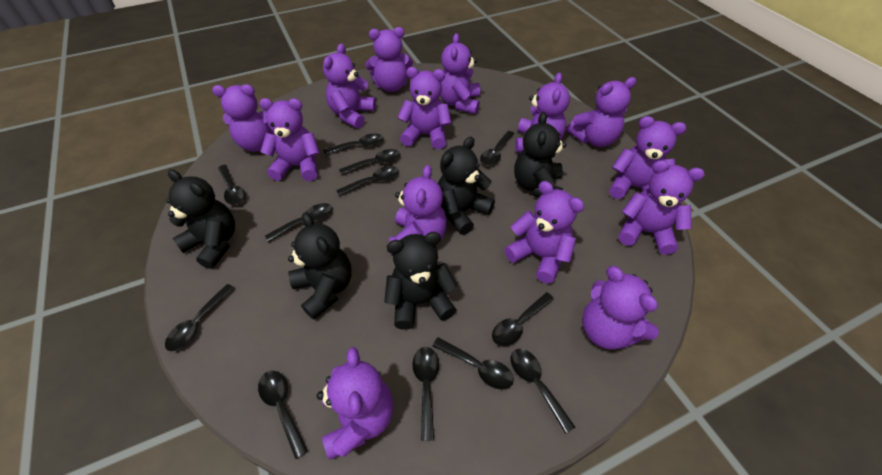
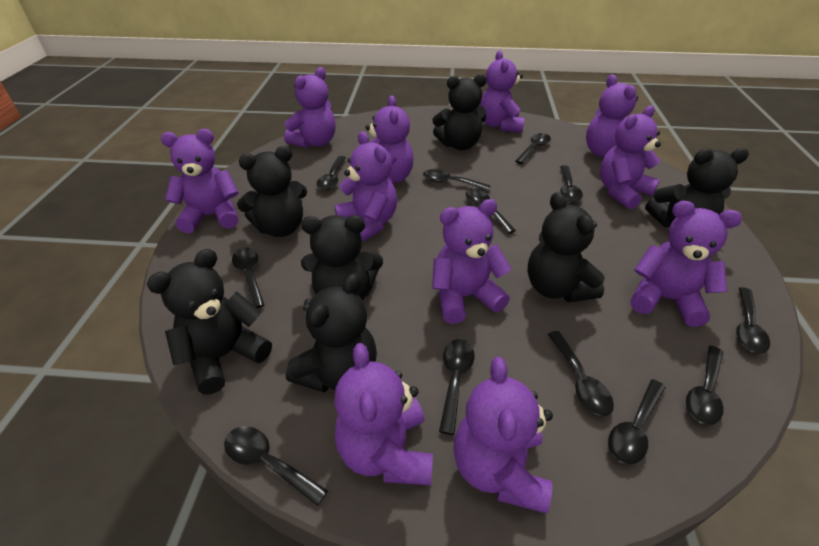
black teddy bear: [166,169,235,269] [288,213,352,320] [384,232,458,330] [438,136,495,235] [514,112,567,198] = 5 -> [147,249,272,394] [237,146,307,237] [286,273,377,393] [301,215,383,301] [432,74,487,150] [527,192,605,302] [645,148,749,228] = 7
purple teddy bear: [212,84,275,152] [259,98,320,181] [317,347,393,460] [323,43,376,128] [365,27,413,92] [390,165,447,254] [397,67,451,149] [440,33,480,114] [505,181,584,283] [515,73,570,153] [567,77,636,147] [582,266,659,350] [609,116,686,199] [618,160,704,255] = 14 -> [161,129,238,233] [284,67,336,148] [334,131,397,242] [334,343,433,485] [366,95,414,183] [432,199,511,324] [454,357,553,513] [480,51,524,132] [586,75,638,157] [600,105,661,209] [631,201,742,327] = 11

